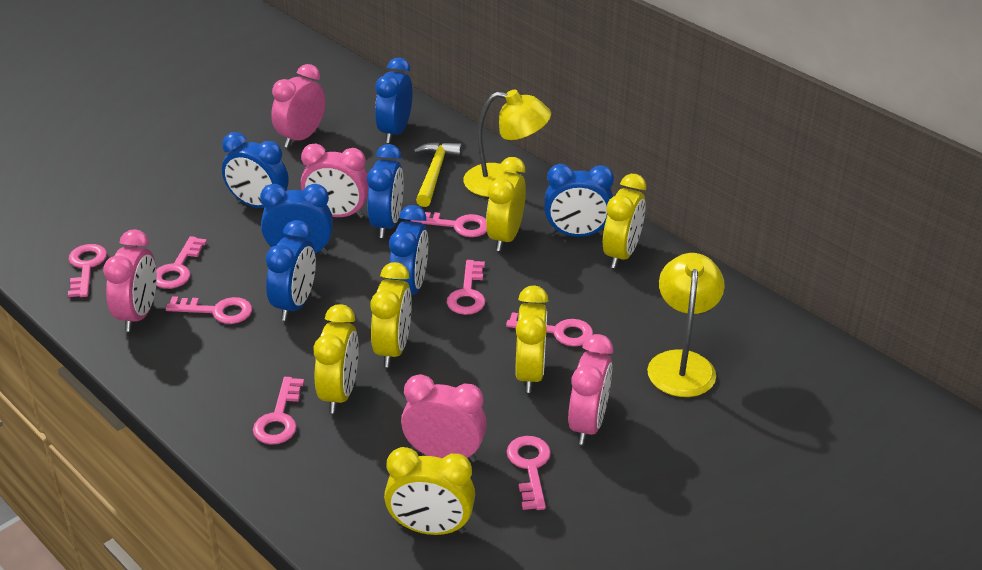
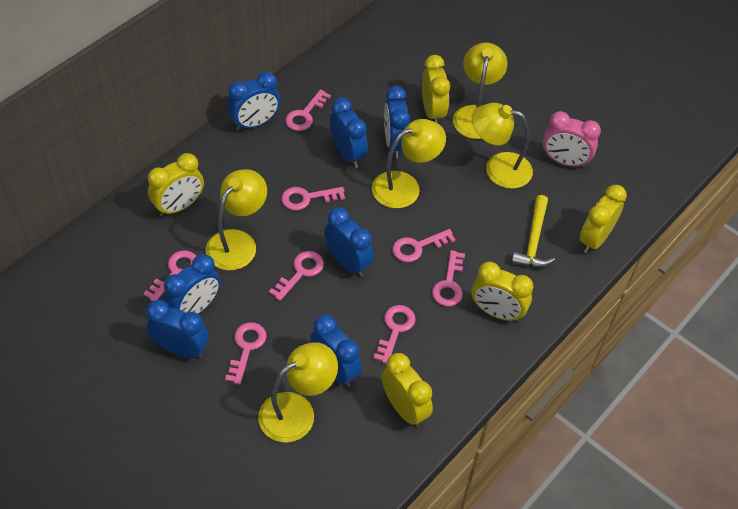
pink clock: [103,229,157,332] [271,64,325,148] [301,144,369,218] [401,374,487,462] [568,334,613,445] = 5 -> [543,111,601,168] = 1
yellow clock: [314,304,359,414] [371,262,412,367] [384,447,475,535] [486,157,526,251] [515,285,548,393] [603,174,646,268] = 6 -> [148,153,204,217] [382,353,433,427] [422,55,450,123] [472,262,533,322] [580,185,627,253] = 5
yellow lamp: [463,89,551,197] [647,253,725,397] = 2 -> [206,169,267,270] [258,342,338,443] [372,119,446,208] [453,43,507,139] [472,103,533,189] = 5

